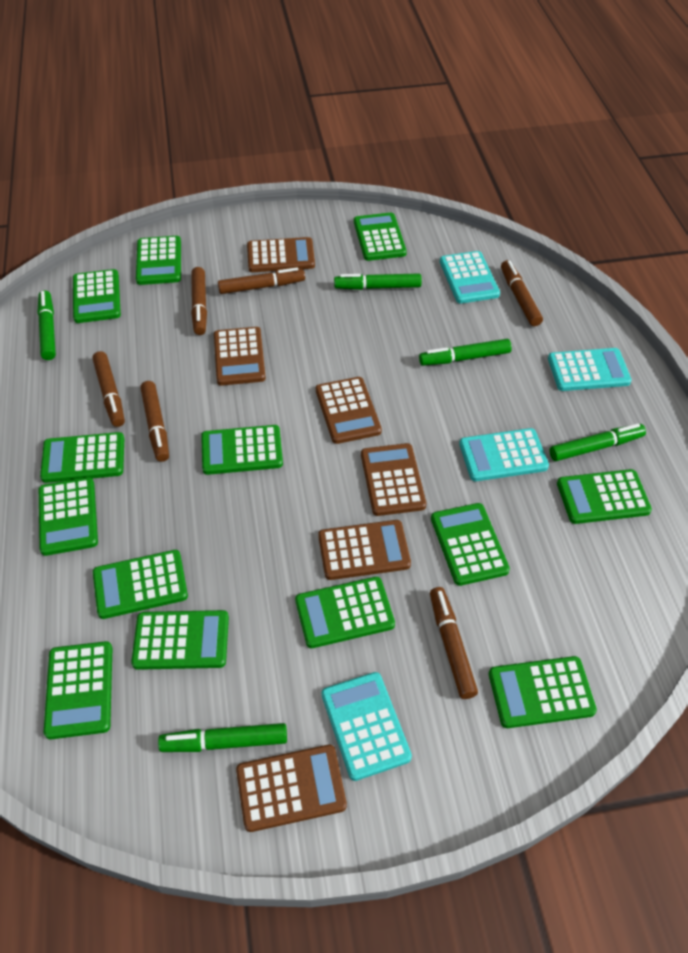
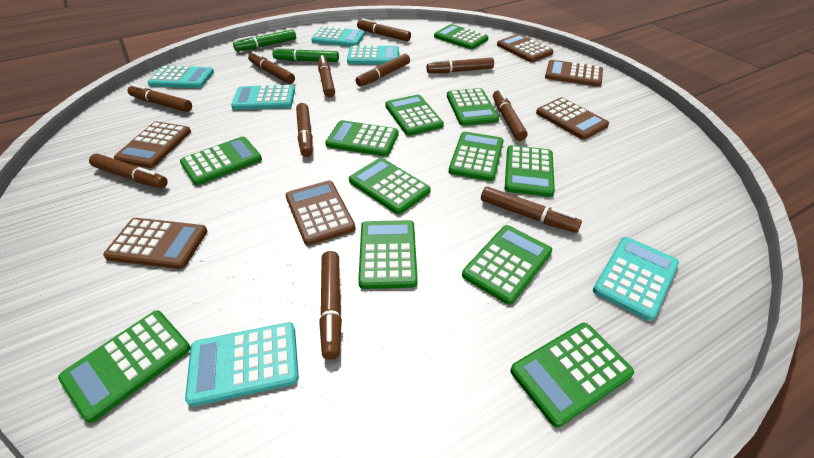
brown marker: [92,351,125,427] [140,381,169,462] [191,267,207,335] [218,267,305,294] [430,587,478,699] [501,260,543,326] = 6 -> [89,154,168,188] [127,84,192,112] [248,51,295,84] [296,103,313,157] [318,55,335,98] [319,251,342,360] [355,54,410,86] [357,18,411,41] [426,57,494,73] [481,187,582,233] [493,89,527,141] = 11
green calculator: [39,477,98,556] [40,432,124,483] [44,641,112,739] [73,269,121,323] [93,550,188,619] [131,610,229,670] [136,236,181,285] [201,425,283,475] [295,577,395,648] [354,213,407,261] [431,503,510,586] [489,656,597,728] [557,469,652,524] = 13 -> [58,310,191,423] [180,136,262,186] [325,120,399,156] [349,158,431,214] [358,220,418,289] [385,95,444,136] [434,24,488,49] [447,88,499,126] [449,132,504,181] [462,225,552,305] [505,145,555,197] [510,323,634,428] = 12
green marker: [37,291,56,360] [158,723,287,752] [334,273,422,290] [419,339,512,366] [550,423,646,461] = 5 -> [233,29,296,51] [273,47,339,62] = 2
turquoise calculator: [322,672,412,781] [440,251,500,304] [459,428,549,481] [548,348,632,391] = 4 -> [148,65,214,88] [185,322,299,407] [231,85,295,110] [311,27,365,46] [347,46,399,64] [593,237,679,321] = 6

